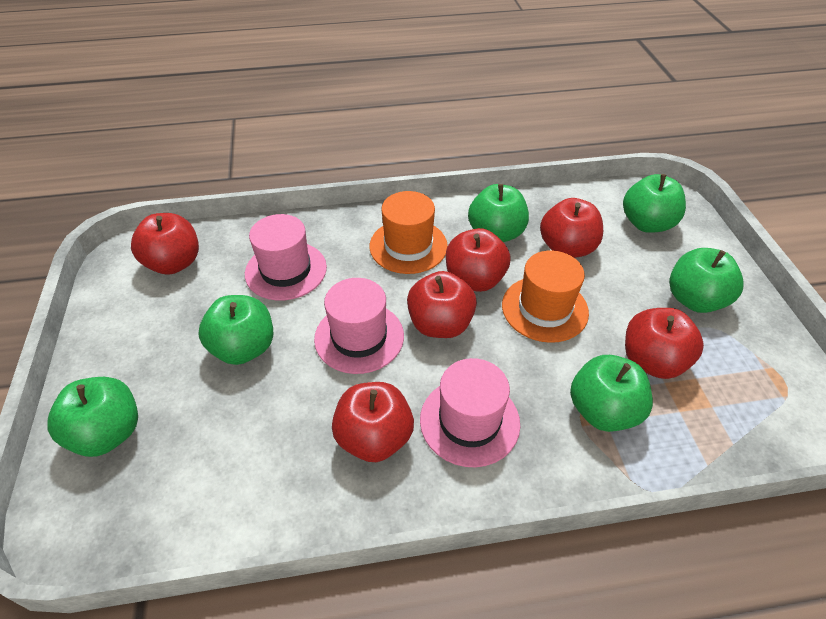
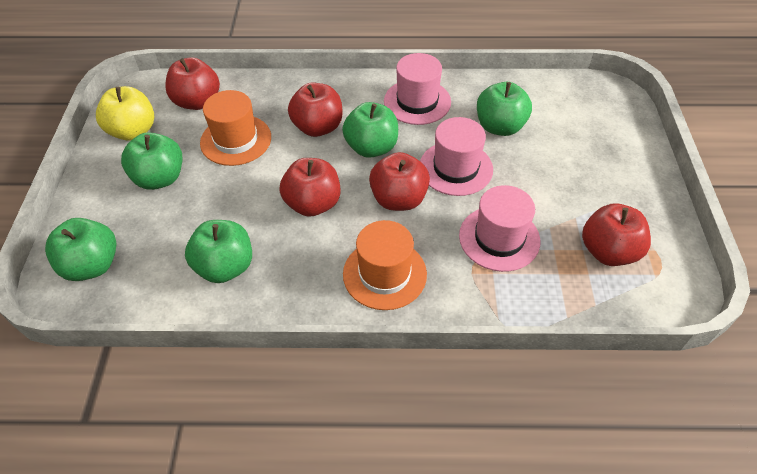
green apple: [47,377,138,457] [198,295,273,365] [468,184,529,242] [570,355,653,432] [623,174,686,233] [669,248,744,313] = 6 -> [45,218,116,281] [121,132,182,190] [185,220,252,283] [342,102,398,158] [477,82,532,136] = 5
red apple: [131,213,199,275] [332,382,414,462] [407,271,477,338] [446,228,510,292] [540,198,603,258] [625,308,704,379] = 6 -> [165,57,220,110] [280,158,341,217] [288,83,342,137] [369,152,430,211] [582,204,651,266] = 5
yellow apple: none = 0 -> [96,86,154,141] = 1

